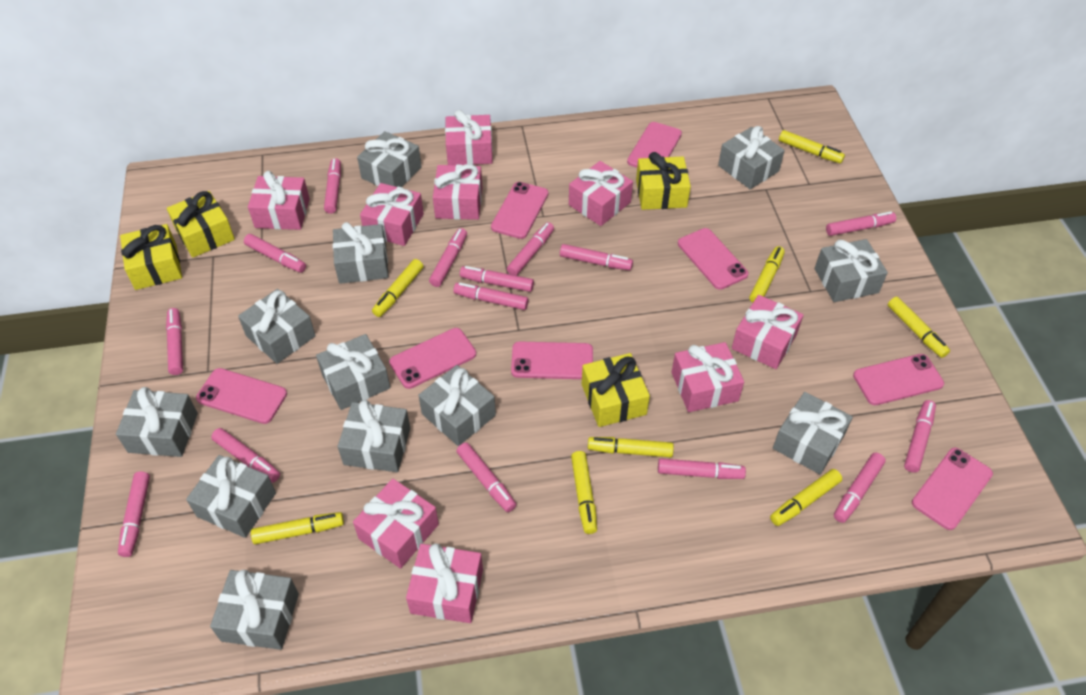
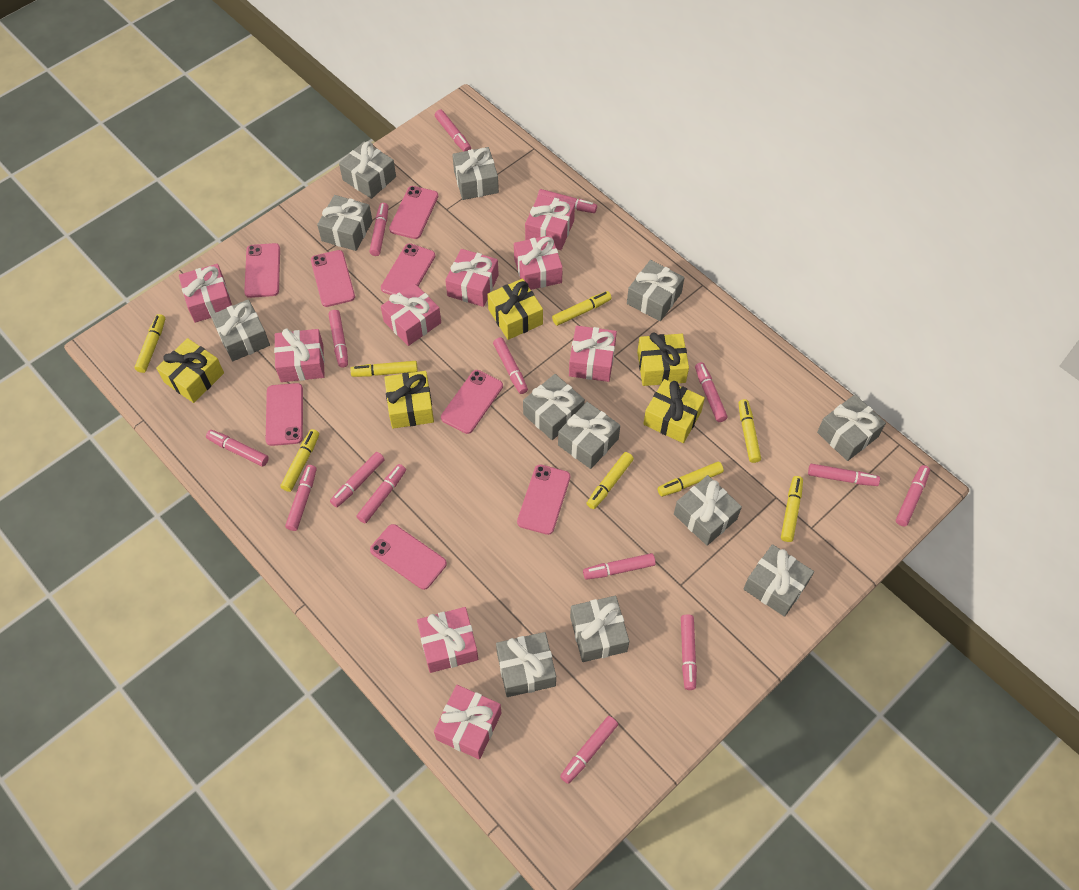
yellow gift: [120,224,182,290] [167,191,235,258] [582,353,650,427] [636,152,691,210] = 4 -> [156,338,224,403] [384,371,434,429] [487,278,543,340] [637,332,689,386] [643,379,705,443] = 5

